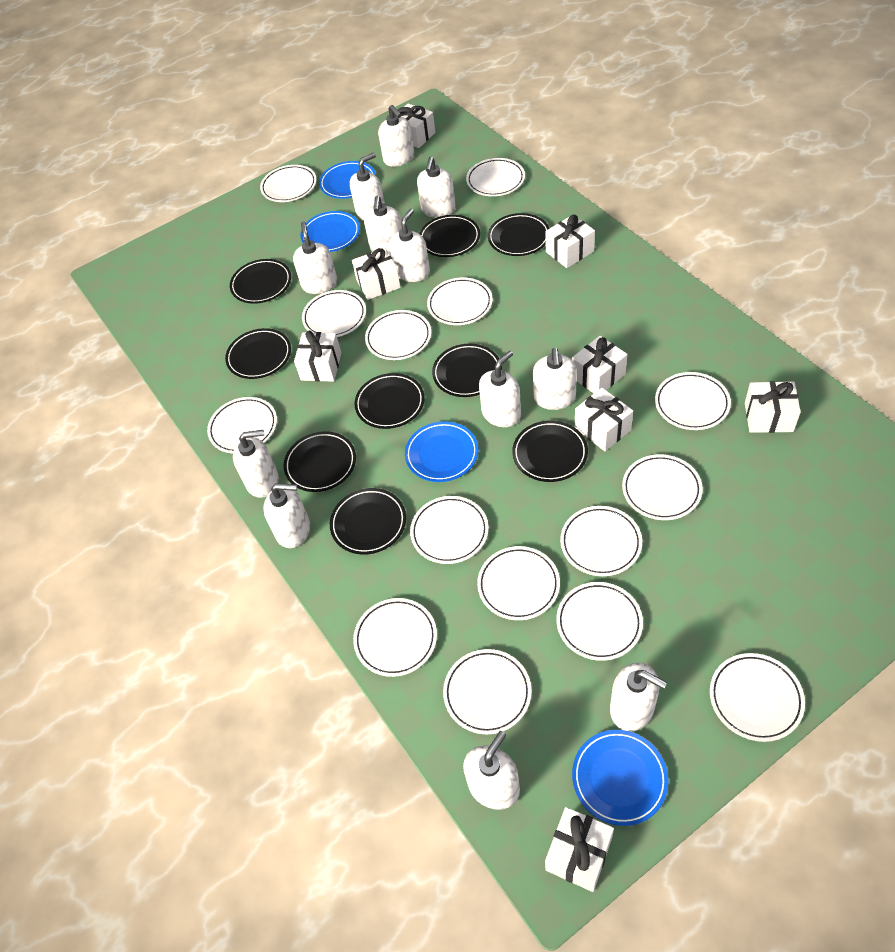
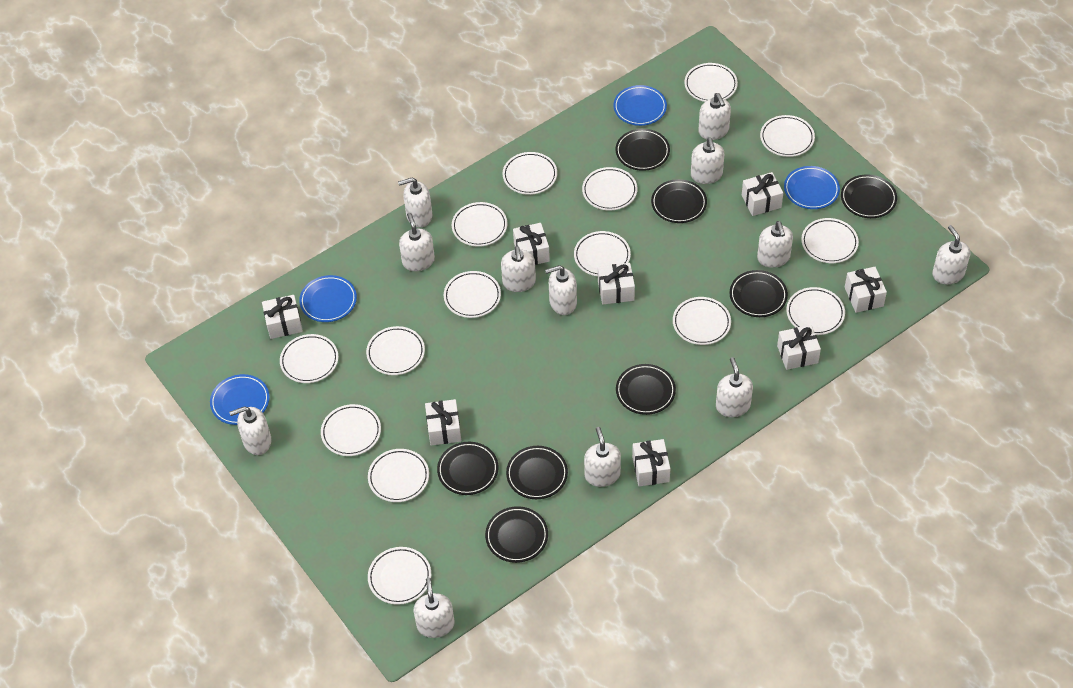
black plate: [225,328,291,379] [230,259,291,304] [284,431,356,492] [330,488,406,555] [354,373,425,429] [419,215,480,257] [432,344,502,397] [488,213,549,256] [512,421,588,482] = 9 -> [437,442,499,495] [485,506,548,563] [506,446,568,499] [615,129,670,171] [616,364,676,415] [651,179,707,223] [730,270,788,317] [841,174,897,218] = 8

